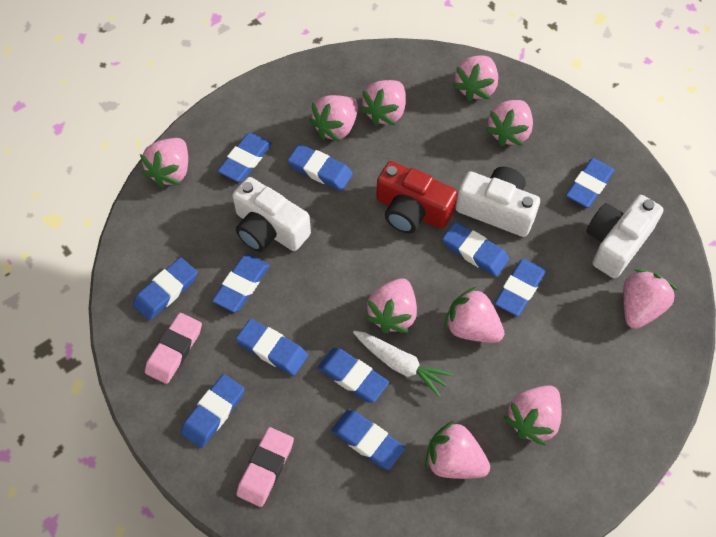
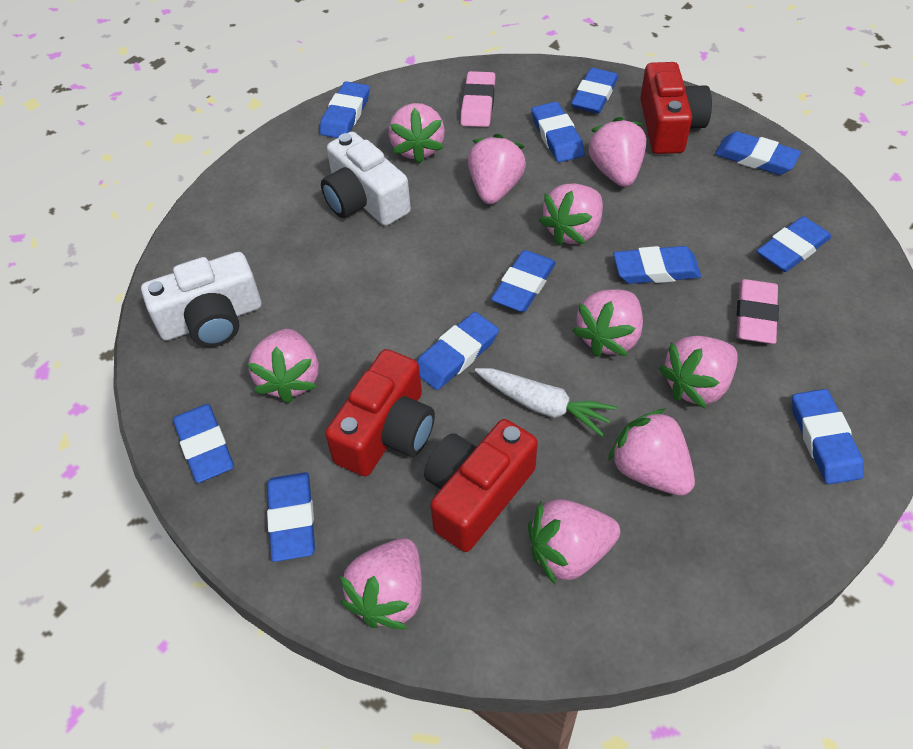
red camera: [376,161,457,234] = 1 -> [325,349,435,477] [424,419,538,552] [640,62,712,154] = 3
white camera: [232,177,311,252] [456,167,540,237] [587,195,664,278] = 3 -> [141,252,261,347] [321,132,411,226] = 2

